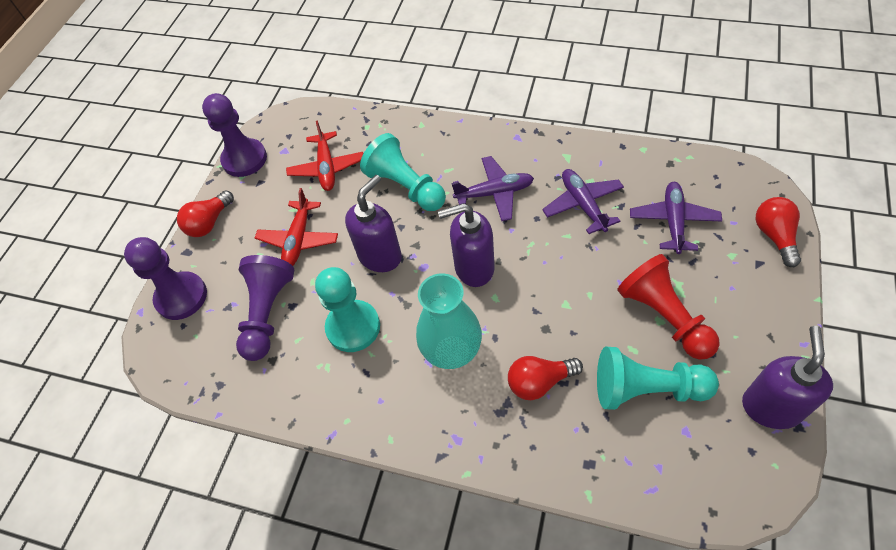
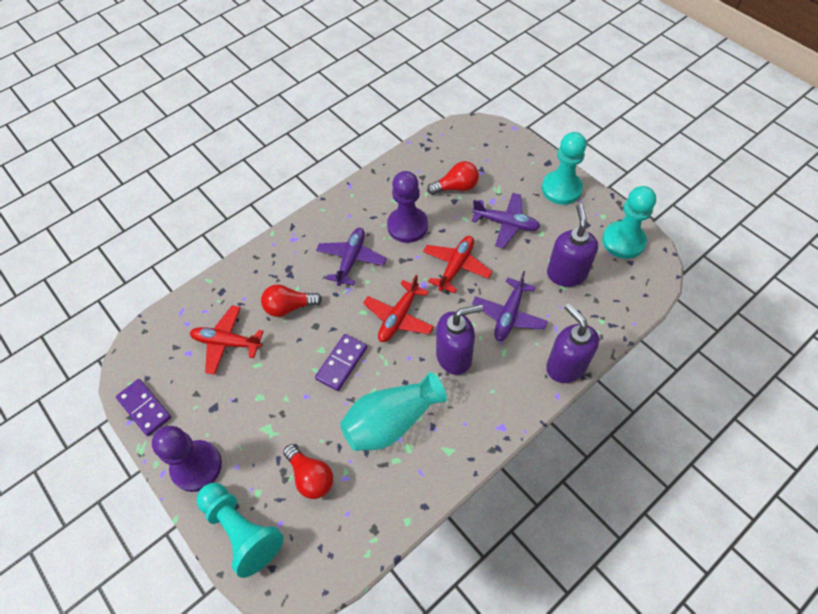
purple domino: none = 0 -> [116,379,171,436] [315,334,367,391] = 2
purple pawn: [124,237,207,320] [202,93,267,177] [236,255,294,361] = 3 -> [152,426,222,492] [387,171,428,243] = 2
red pawn: [617,254,720,360] = 1 -> none = 0
red plane: [255,188,338,266] [286,120,364,191] = 2 -> [190,305,264,375] [363,275,434,342] [423,236,492,293] = 3

